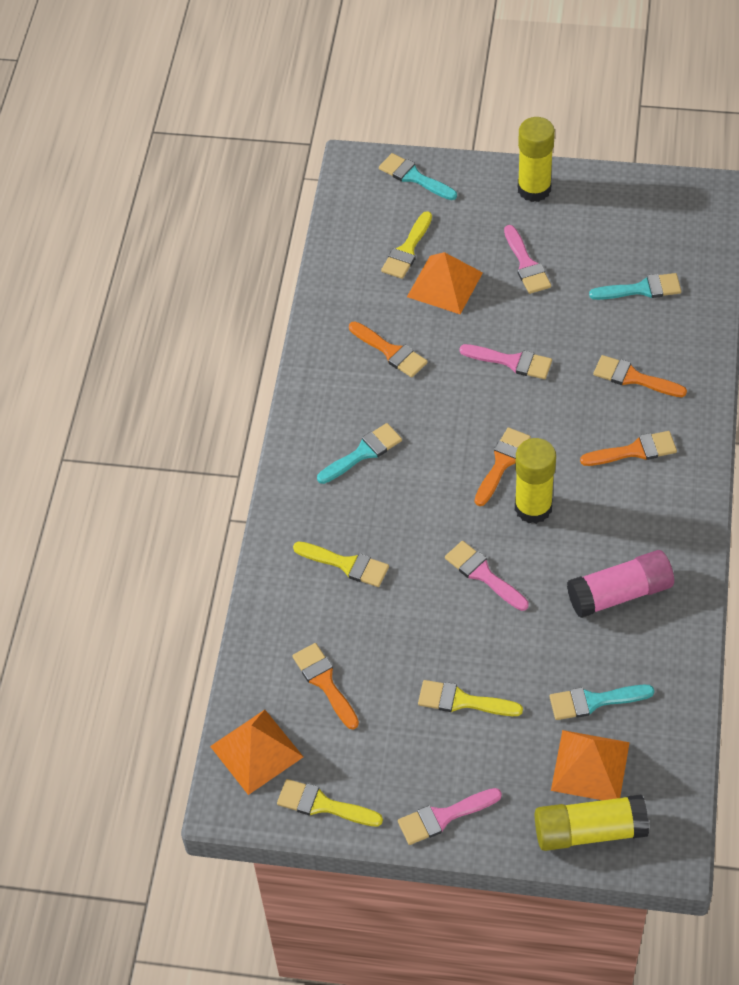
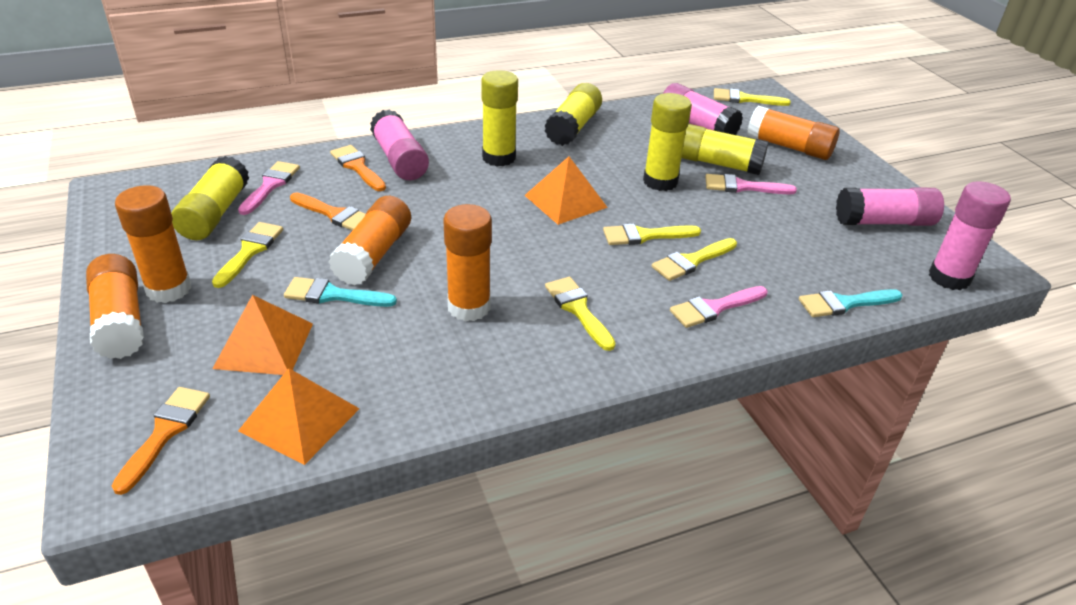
orange brush: [292,643,359,729] [349,322,428,378] [475,427,531,506] [580,431,677,466] [593,355,687,397] = 5 -> [112,387,210,495] [290,192,365,231] [330,145,386,191] = 3
orange glue stick: none = 0 -> [86,254,144,359] [115,185,191,303] [328,196,411,285] [443,204,492,322] [747,106,839,160] = 5
pink brush: [398,788,502,845] [445,541,529,611] [460,344,552,379] [504,225,551,294] = 4 -> [238,161,300,215] [670,286,767,328] [705,174,797,194] = 3
pink glue stick: [567,550,674,618] = 1 -> [370,110,429,180] [663,83,743,135] [836,188,944,226] [929,181,1011,290] = 4
turquoise brush: [317,423,402,484] [379,153,457,200] [550,685,654,720] [589,273,681,300] = 4 -> [284,277,397,307] [799,289,903,317] = 2
yellow brush: [277,779,383,827] [293,541,389,587] [381,211,432,279] [418,680,523,716] = 4 -> [212,222,283,288] [545,277,616,351] [603,223,701,245] [652,238,737,281] [714,88,791,106] = 5
yellow glue stick: [515,438,556,524] [518,117,555,202] [535,795,649,851] = 3 -> [171,156,249,240] [481,70,518,166] [545,83,602,146] [643,93,692,191] [681,124,769,175] = 5

